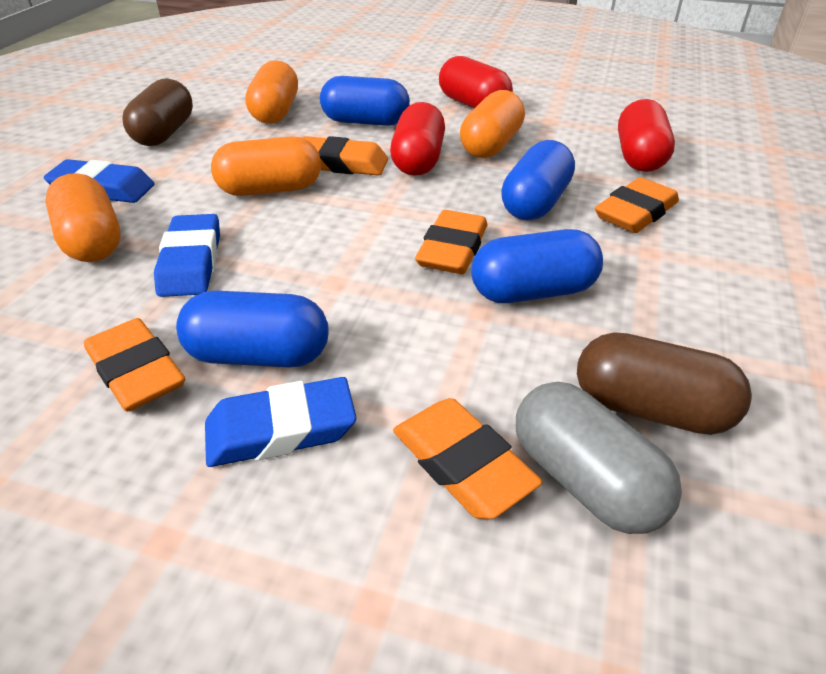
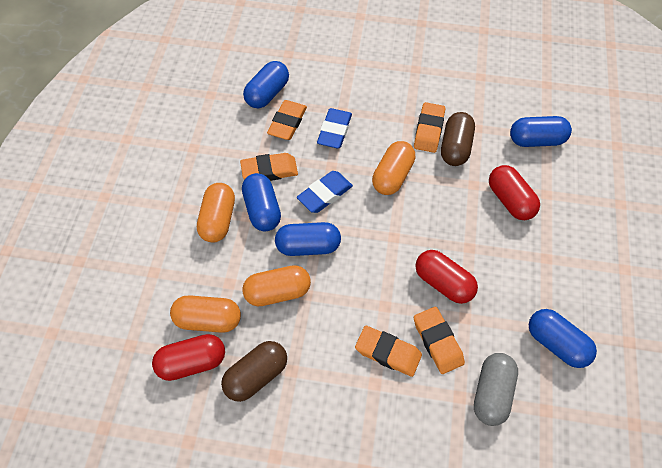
blue capsule: [176,290,329,367] [320,76,410,126] [471,229,603,303] [501,140,575,220] = 4 -> [242,173,281,231] [243,61,289,108] [275,222,341,256] [510,116,572,147] [529,309,597,368] = 5
blue eraser: [44,159,155,203] [154,214,220,297] [205,377,357,467] = 3 -> [297,171,353,213] [317,108,352,148] = 2

